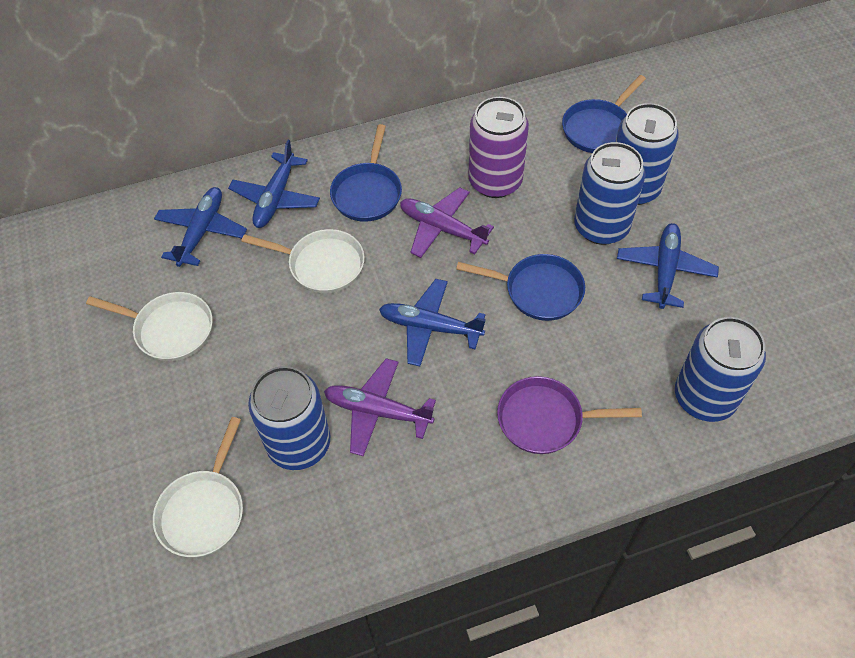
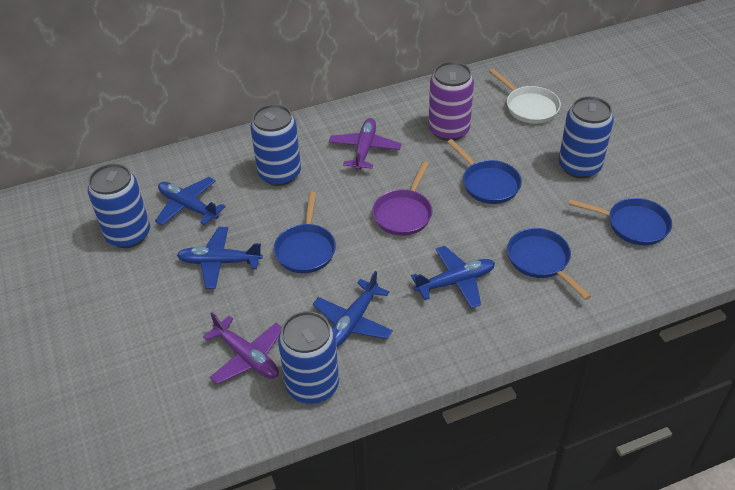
blue pan: [330,124,402,222] [456,254,585,321] [562,75,646,153] = 3 -> [274,192,336,273] [447,139,522,204] [507,228,591,300] [569,198,672,245] = 4
white pan: [86,292,213,361] [153,417,243,557] [241,229,365,293] = 3 -> [489,69,561,124] = 1

